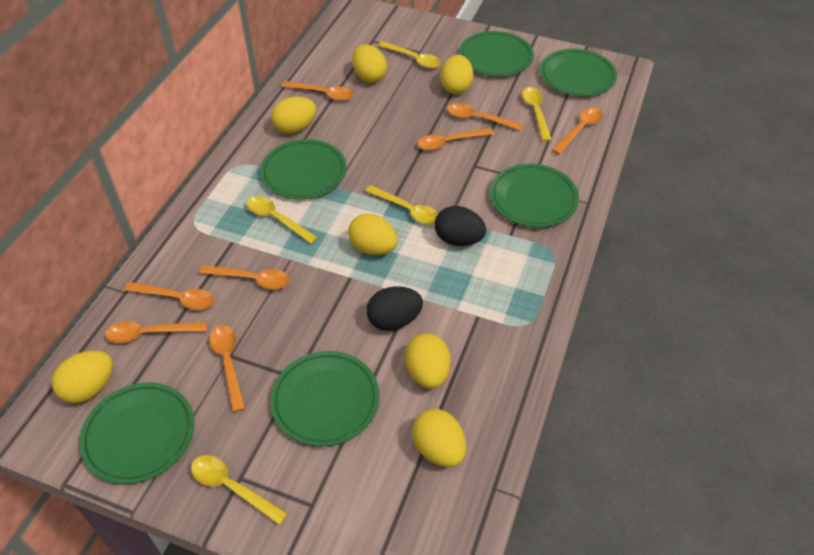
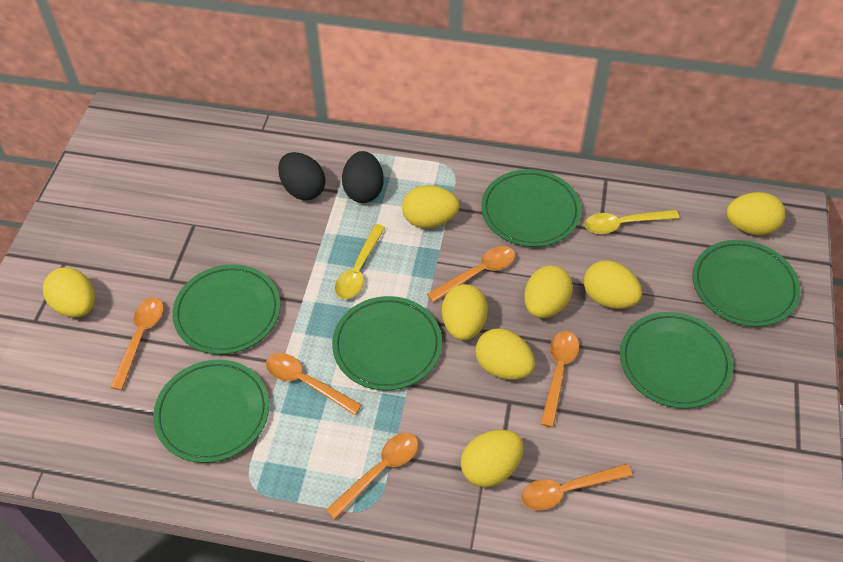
orange spoon: [105,321,207,343] [124,282,214,310] [200,265,290,290] [209,325,245,412] [281,81,353,101] [417,128,494,150] [447,103,524,131] [552,107,603,155] = 8 -> [110,298,164,390] [266,353,362,415] [326,433,419,519] [427,246,515,303] [521,464,632,510] [540,331,579,427] = 6
yellow egg: [51,350,113,403] [271,97,316,134] [348,214,398,255] [352,44,387,83] [405,333,451,389] [412,409,466,467] [440,55,474,94] = 7 -> [43,268,95,317] [402,185,459,228] [442,284,488,341] [460,430,523,488] [475,328,535,380] [524,265,573,318] [584,260,642,309] [726,192,785,235] = 8
yellow spoon: [191,455,288,525] [247,196,318,244] [365,185,439,225] [378,41,441,68] [522,87,552,142] = 5 -> [335,224,386,299] [584,210,679,234] = 2

